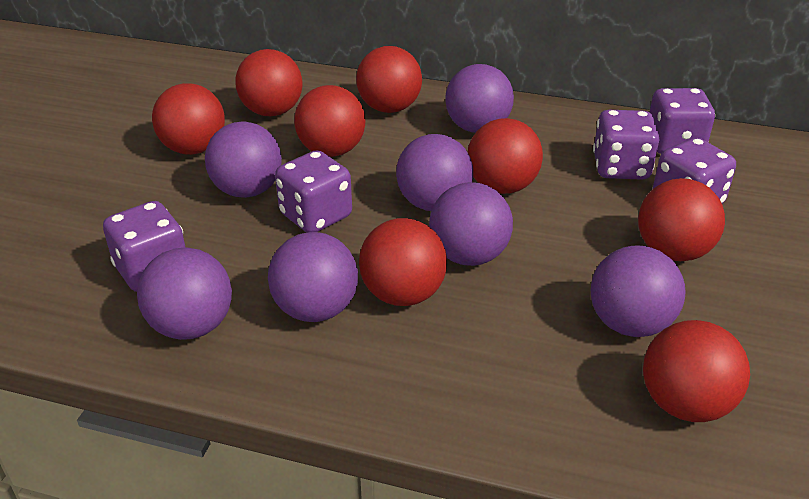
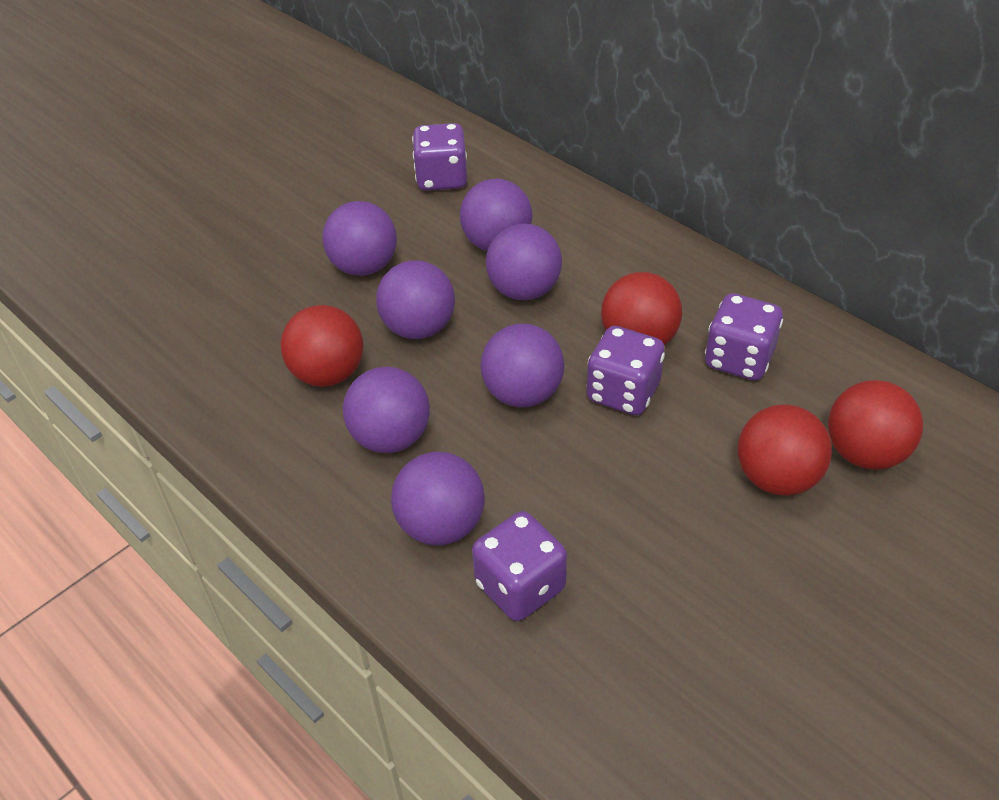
purple dice: [103,201,186,292] [275,150,352,233] [593,110,659,180] [650,88,715,154] [653,138,736,204] = 5 -> [412,123,467,191] [472,511,567,621] [587,326,665,415] [705,293,783,380] = 4
red ball: [152,83,225,155] [236,49,303,116] [294,85,365,157] [356,46,422,113] [359,218,447,306] [468,118,543,194] [638,178,725,261] [643,320,750,422] = 8 -> [281,305,363,387] [601,272,682,345] [737,404,832,496] [828,380,923,470] = 4

